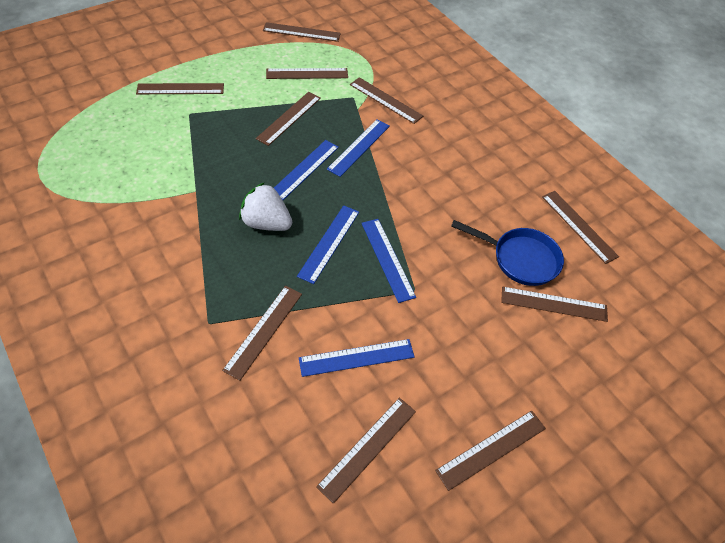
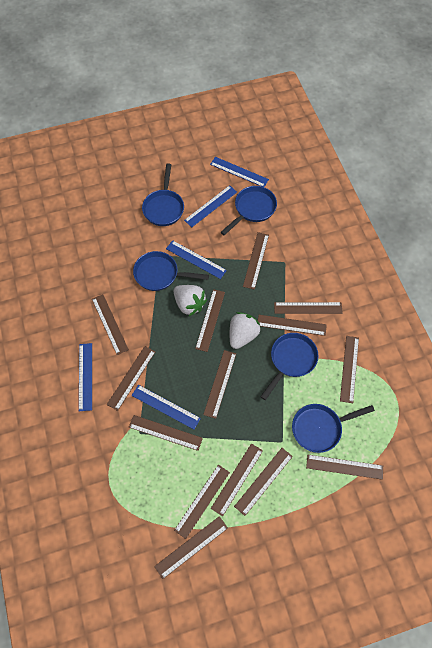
blue pan: [451,220,564,286] = 1 -> [133,251,209,291] [142,164,184,226] [220,186,277,235] [260,333,319,400] [292,404,375,453] = 5
brown ruler: [136,83,224,94] [222,286,302,381] [256,92,321,146] [263,22,341,42] [266,68,348,79] [316,398,416,504] [350,77,423,124] [435,410,546,491] [501,287,608,322] [542,191,619,264] = 10 -> [92,294,129,355] [107,346,156,411] [129,415,203,451] [154,516,228,579] [174,465,230,539] [195,289,225,352] [203,350,236,419] [211,443,263,516] [234,448,293,516] [243,232,269,290] [258,315,327,336] [274,302,343,314] [306,455,383,480] [340,336,359,403] = 14
white strawberry: [239,182,292,231] = 1 -> [174,285,207,316] [230,312,261,349] = 2

